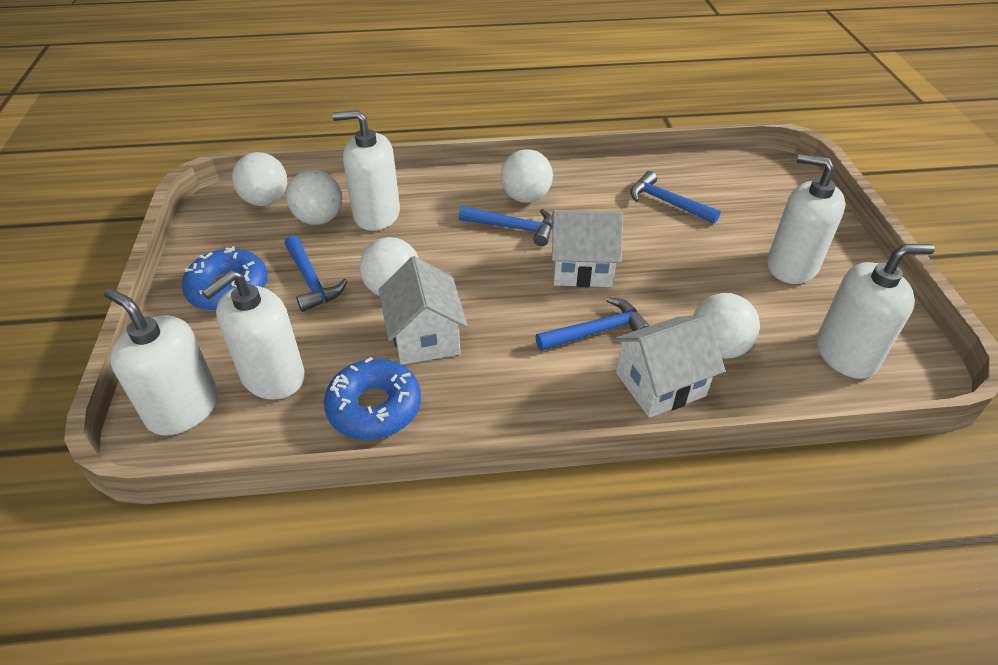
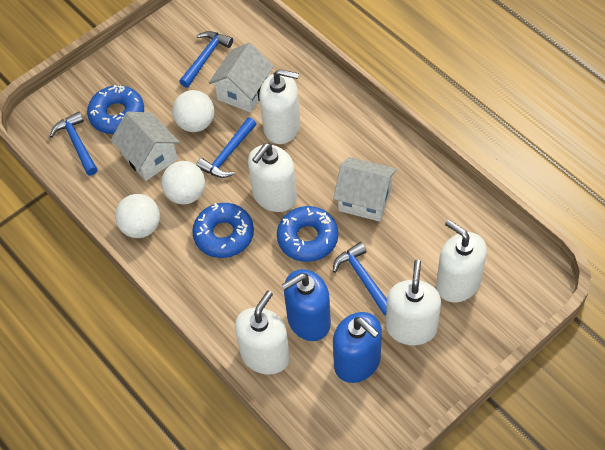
blue donut: [182,246,268,311] [324,357,421,440] = 2 -> [87,85,144,134] [192,203,254,258] [277,206,338,262] = 3
blue soap dispenser: none = 0 -> [282,269,331,341] [333,312,382,383] = 2
white ball: [232,152,287,206] [286,170,342,225] [360,237,419,296] [501,149,553,203] [693,293,760,359] = 5 -> [115,194,160,238] [161,161,205,204] [172,90,214,132] = 3

